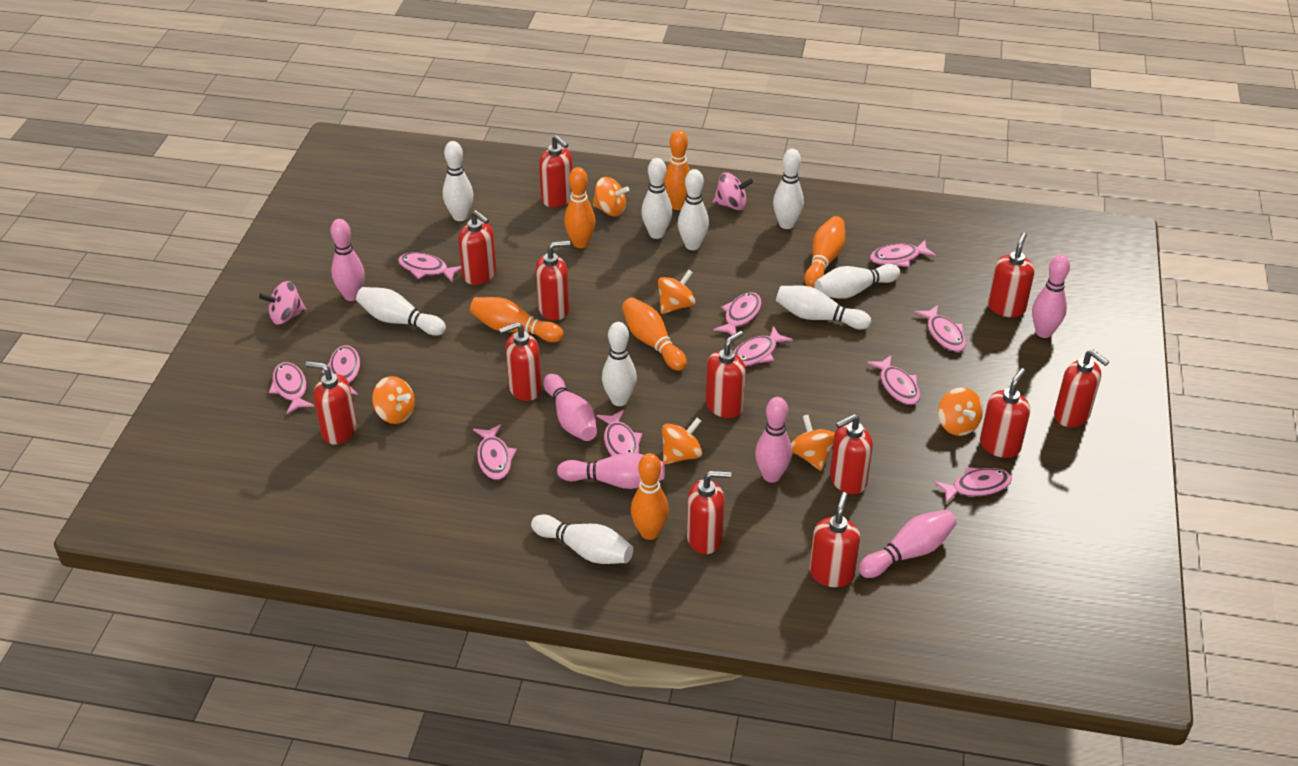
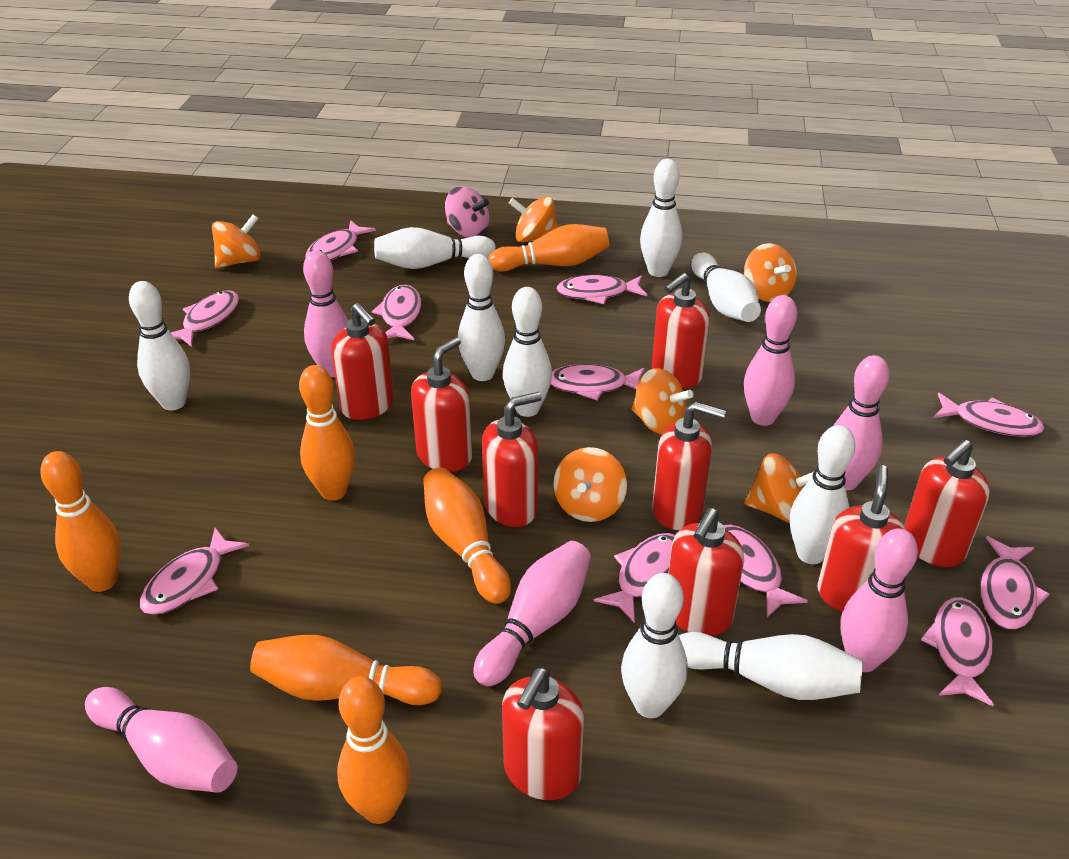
pink spinning top: [259,281,307,325] [713,172,753,210] = 2 -> [445,186,489,238] = 1
red soap dispenser: [306,361,357,445] [458,210,497,285] [499,322,542,401] [536,241,570,320] [539,135,573,207] [687,471,731,554] [706,331,746,418] [809,492,860,587] [830,414,873,494] [980,368,1030,458] [988,232,1035,317] [1054,350,1109,427] = 12 -> [331,303,394,420] [411,337,472,472] [482,392,542,527] [502,668,584,800] [652,273,710,388] [652,402,726,530] [668,508,744,636] [817,465,906,612] [904,440,990,567] = 9

